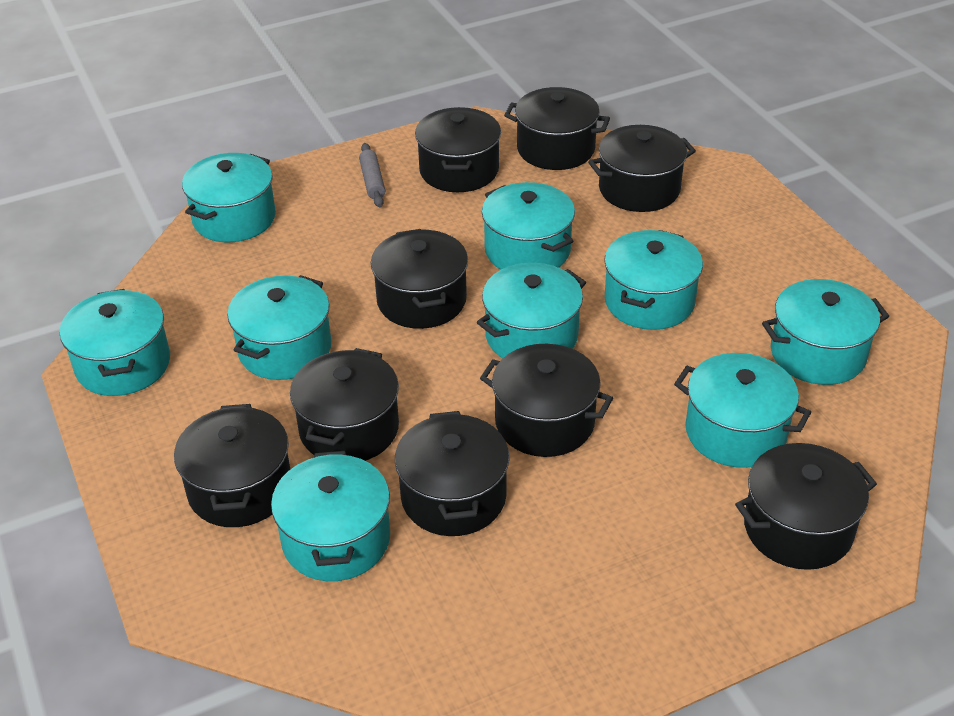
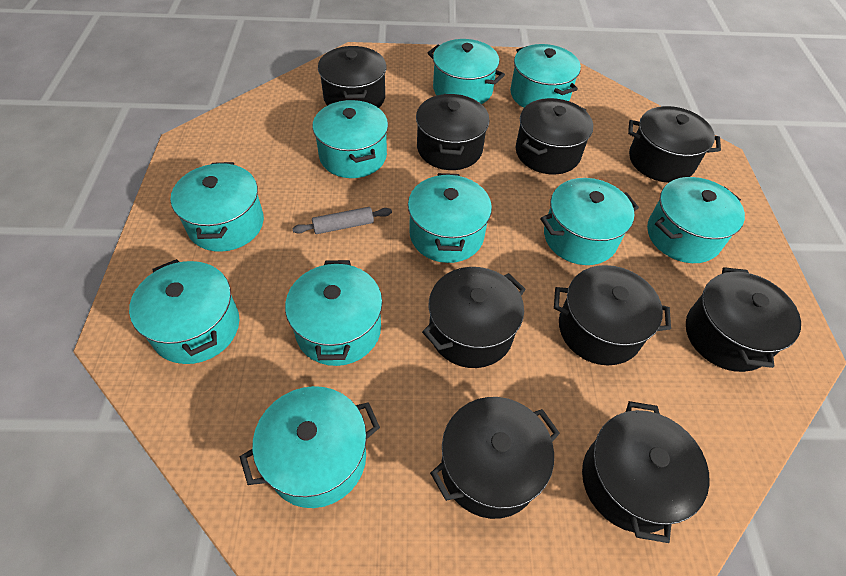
turquoise pot: [60,289,170,396] [182,153,276,242] [227,275,331,380] [271,451,390,581] [477,263,586,358] [482,182,575,270] [604,230,703,330] [674,353,811,468] [762,279,889,385] = 9 -> [129,259,239,364] [170,162,264,252] [240,386,380,508] [285,260,382,366] [312,100,388,178] [408,173,492,263] [428,39,505,104] [510,44,581,108] [540,178,639,265] [647,177,745,263] = 10

